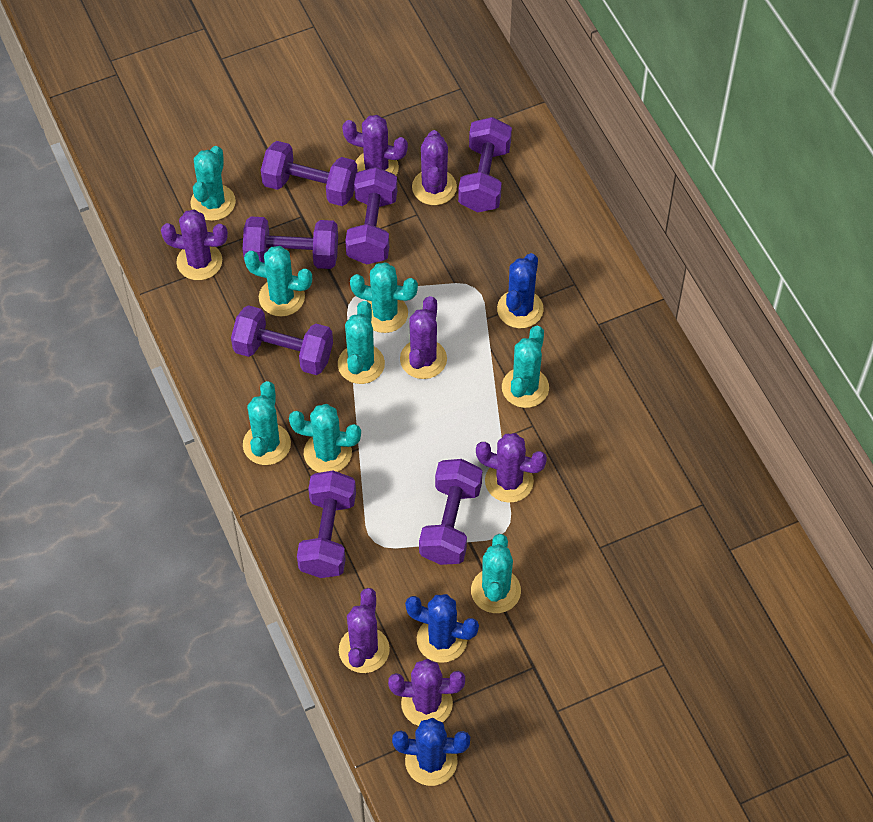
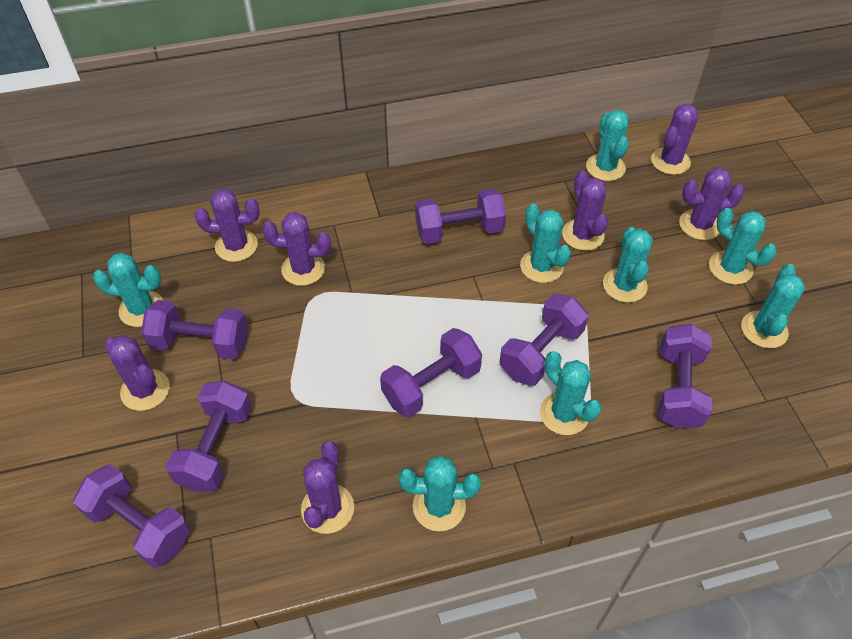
blue cactus: [392,718,470,786] [405,594,479,663] [497,253,544,328] = 3 -> none = 0

